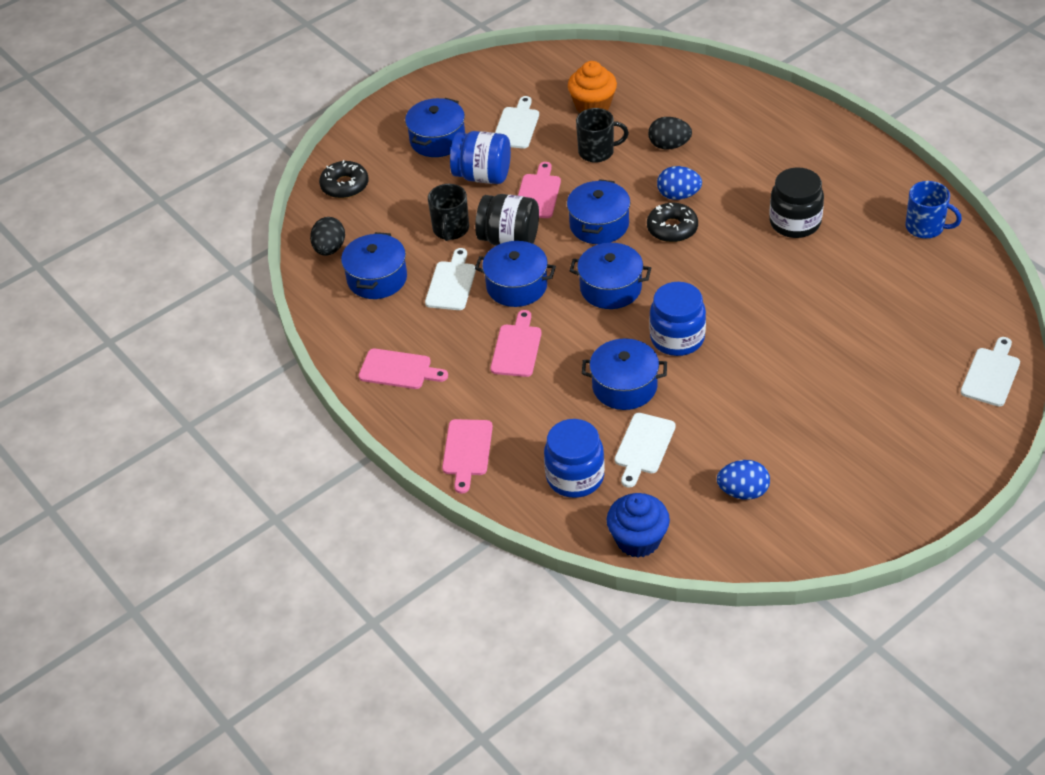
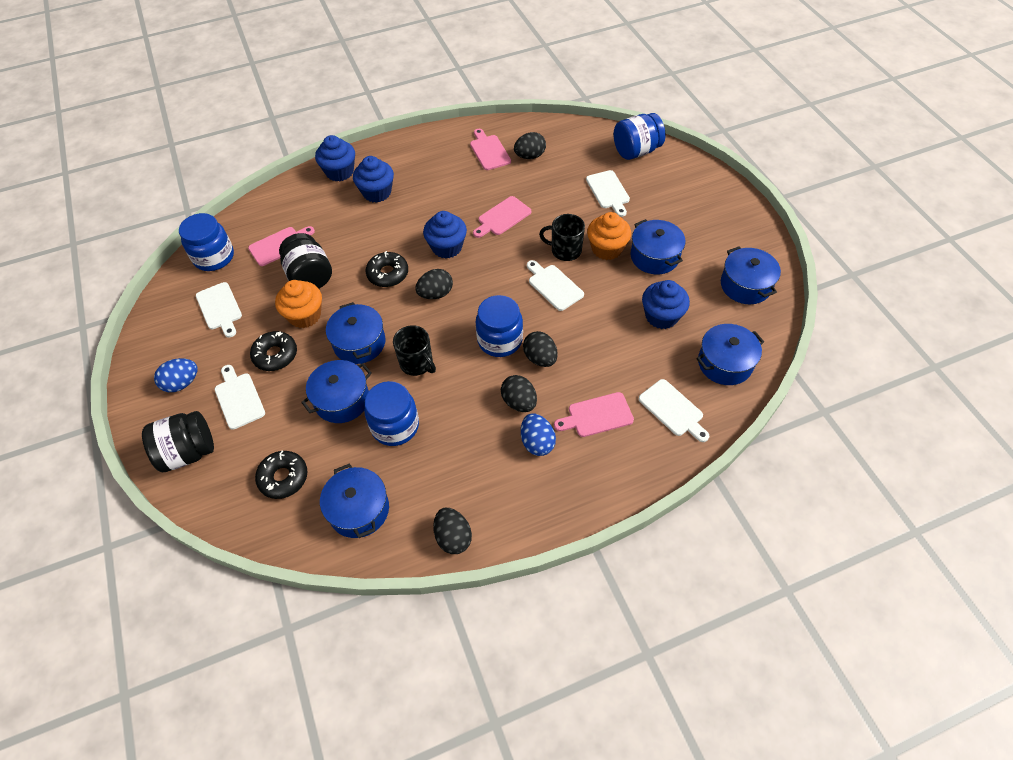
black donut: [319,160,368,199] [647,203,698,242] = 2 -> [250,331,297,371] [255,451,307,499] [366,251,408,287] = 3
black egg: [310,217,345,256] [648,117,692,149] = 2 -> [415,269,453,299] [433,508,472,554] [501,375,537,412] [514,132,546,159] [523,331,558,367] = 5
blue cupcake: [607,493,670,558] = 1 -> [315,135,355,182] [353,156,394,203] [423,211,467,259] [642,280,690,329] = 4
blue jar: [450,131,511,184] [544,419,605,498] [649,282,706,356] = 3 -> [179,213,234,271] [364,381,419,446] [476,295,523,357] [614,113,665,160] = 4
blue mug: [906,181,962,239] = 1 -> none = 0
orange cupcake: [568,61,617,113] = 1 -> [275,280,322,328] [587,212,631,260] = 2
white cutting board: [425,248,476,310] [495,96,539,149] [615,413,676,488] [961,337,1020,406] = 4 -> [196,282,242,338] [215,365,265,430] [527,260,584,311] [586,170,630,217] [639,379,709,442] = 5

